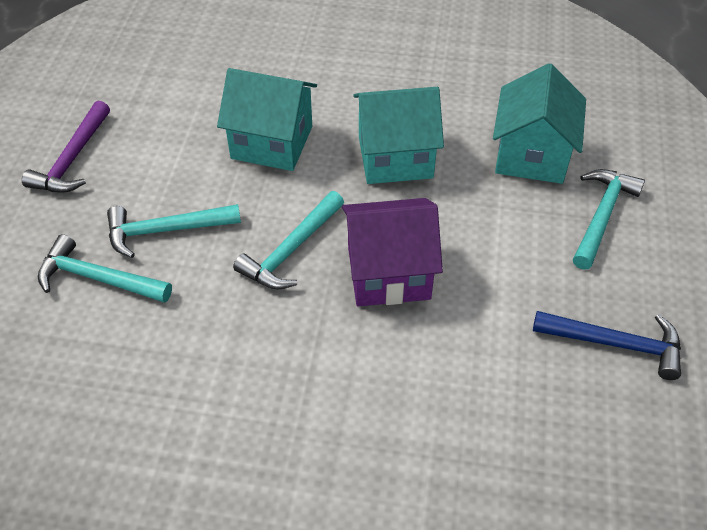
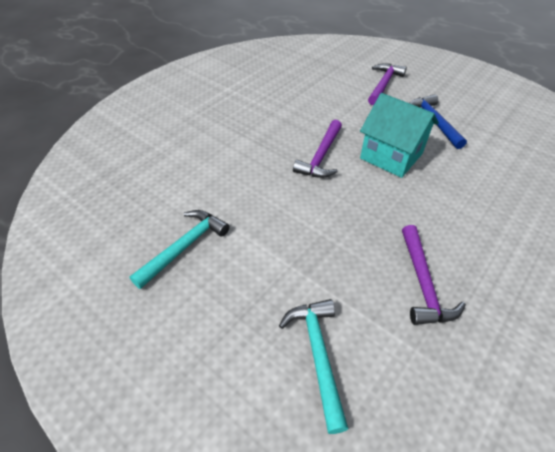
purple hammer: [22,101,110,193] = 1 -> [293,120,342,178] [368,63,407,105] [402,225,466,325] = 3
purple house: [342,198,443,306] = 1 -> none = 0
turquoise hammer: [38,234,172,303] [107,204,241,258] [233,191,344,290] [573,169,645,270] = 4 -> [129,210,230,289] [279,299,348,434] = 2
turquoise house: [217,68,317,171] [353,87,444,184] [493,63,586,184] = 3 -> [360,93,439,178] = 1

